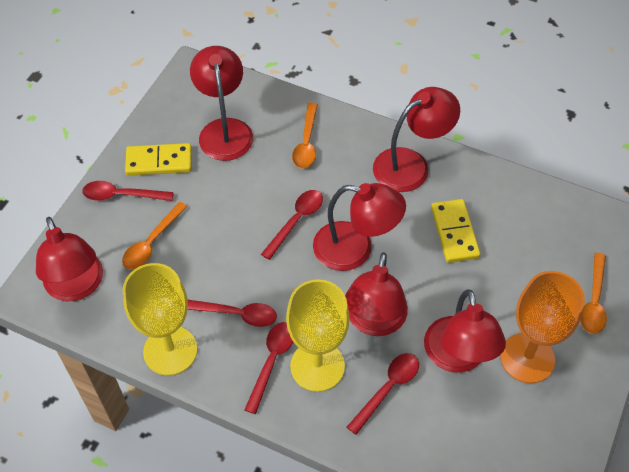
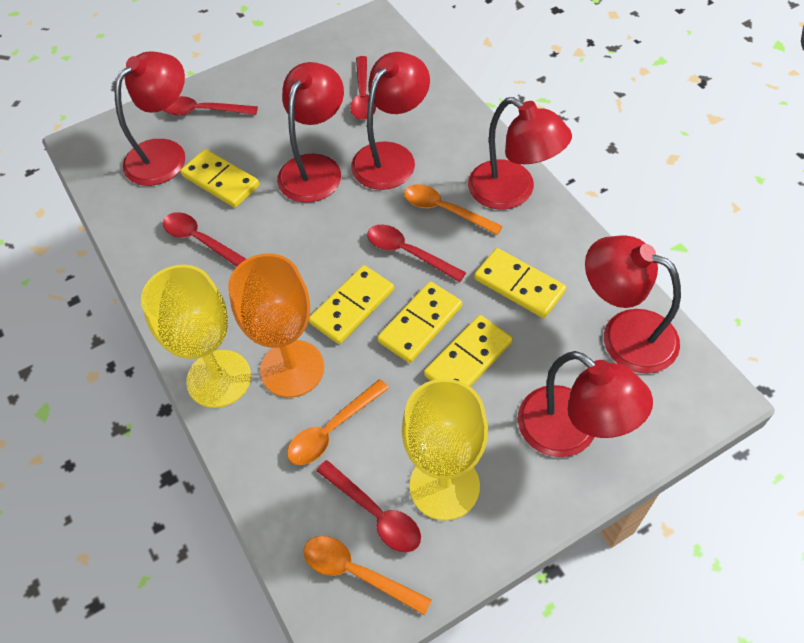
yellow domino: [125,143,192,176] [431,199,480,263] = 2 -> [180,149,260,208] [309,265,394,344] [377,281,462,363] [424,315,513,387] [474,248,566,318] = 5

